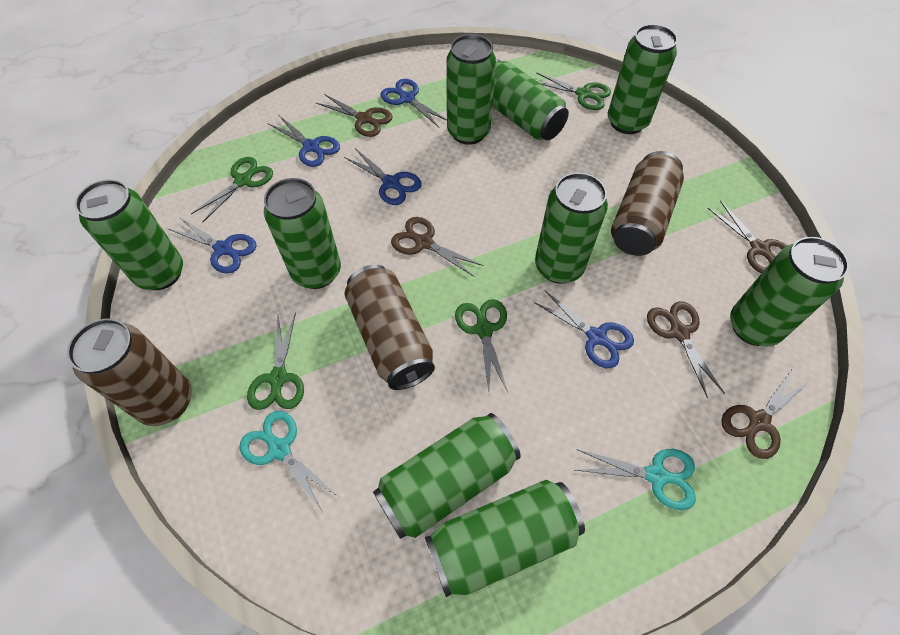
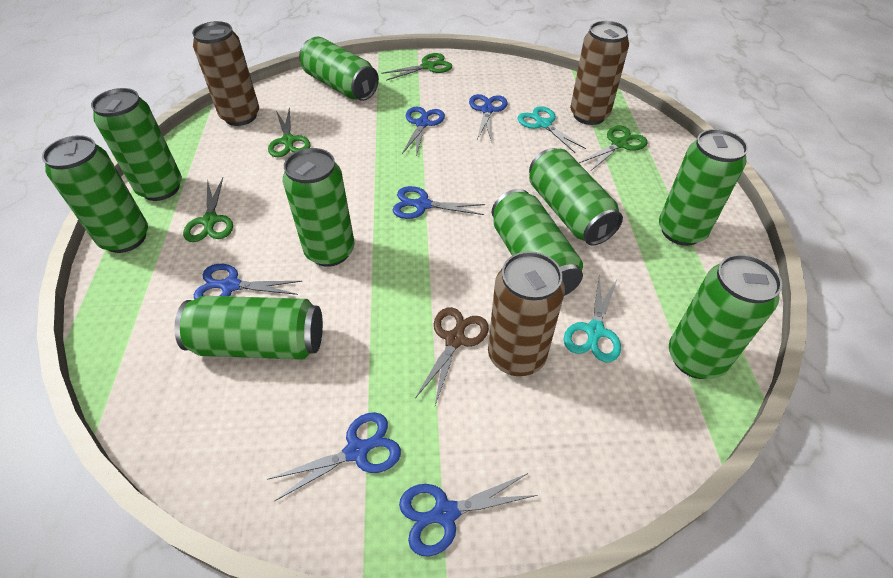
blue scissors: [169,217,257,274] [269,116,340,167] [344,148,422,205] [381,79,447,127] [534,290,634,368] = 5 -> [194,264,303,299] [267,412,401,501] [393,186,486,219] [399,473,537,557] [402,107,445,157] [469,94,507,140] = 6
brown scissors: [316,94,393,137] [391,217,484,277] [647,301,725,399] [708,201,788,273] [721,367,811,459] = 5 -> [415,307,489,405] = 1

